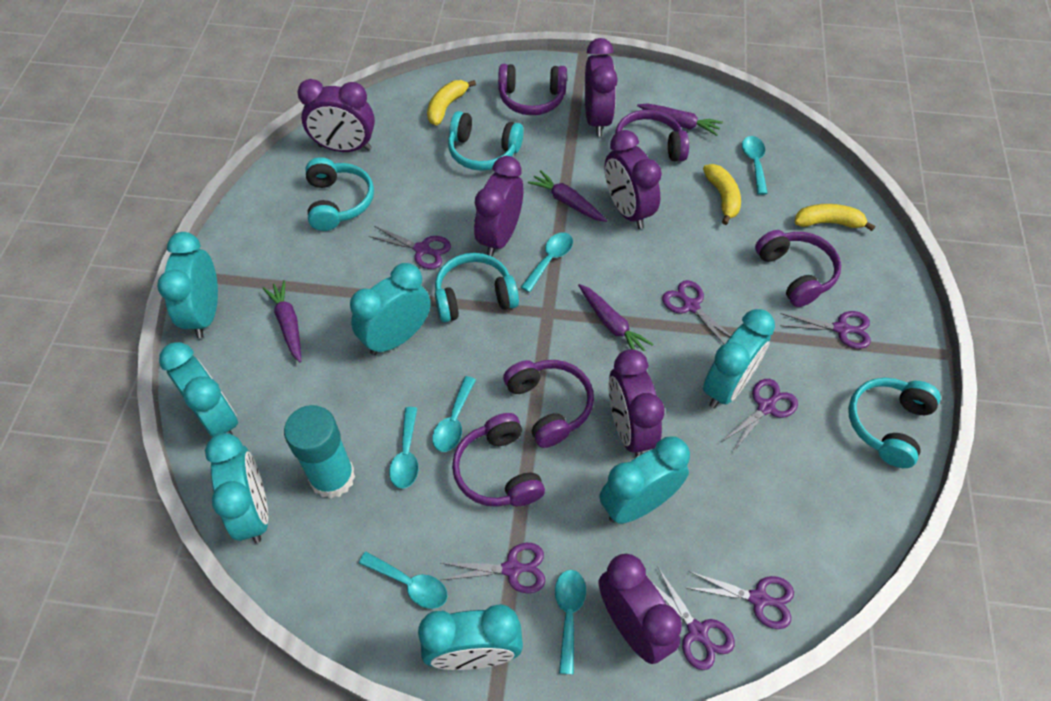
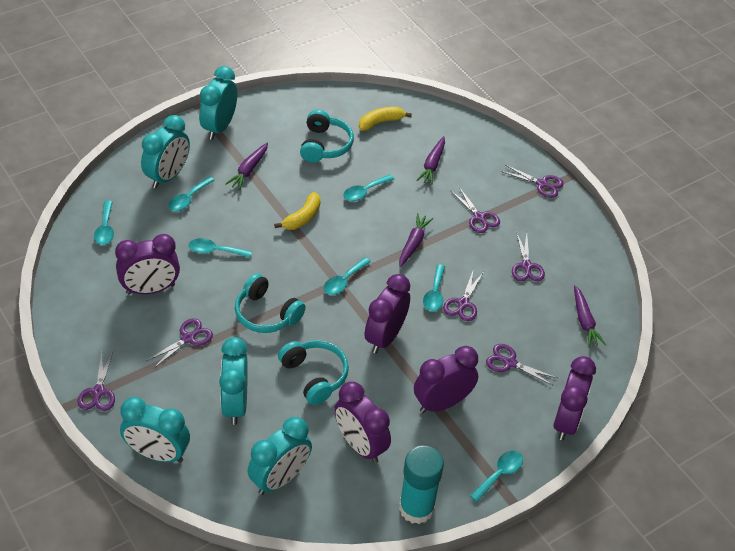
purple clock: [297,79,375,152] [474,156,523,257] [585,38,618,136] [599,554,682,664] [605,130,662,229] [608,349,665,457] = 6 -> [115,234,180,294] [334,382,391,463] [365,274,410,354] [414,346,478,413] [553,356,596,441] = 5
purple headphones: [452,413,545,507] [498,64,567,115] [503,360,594,448] [615,110,689,161] [755,230,841,307] = 5 -> none = 0
turquoise clock: [157,232,218,338] [159,342,238,437] [205,433,268,543] [350,263,431,355] [418,604,523,670] [600,436,690,524] [703,309,775,408] = 7 -> [120,397,190,463] [141,115,190,189] [199,66,237,140] [219,337,248,425] [248,417,312,495] = 5
turquoise headphones: [305,157,374,231] [435,253,519,322] [448,111,524,171] [848,378,941,468] = 4 -> [235,273,306,333] [278,340,349,405] [300,110,354,163] = 3
turquoise spoon: [359,552,447,609] [389,407,418,489] [432,376,476,452] [521,232,573,292] [555,570,586,674] [742,136,768,195] = 6 -> [94,201,114,245] [168,177,215,211] [189,238,252,258] [323,257,371,295] [343,174,394,201] [423,264,445,311] [470,451,523,502] = 7
yellow banana: [427,80,476,126] [703,164,741,225] [794,204,875,231] = 3 -> [274,192,321,230] [359,107,412,131] = 2

